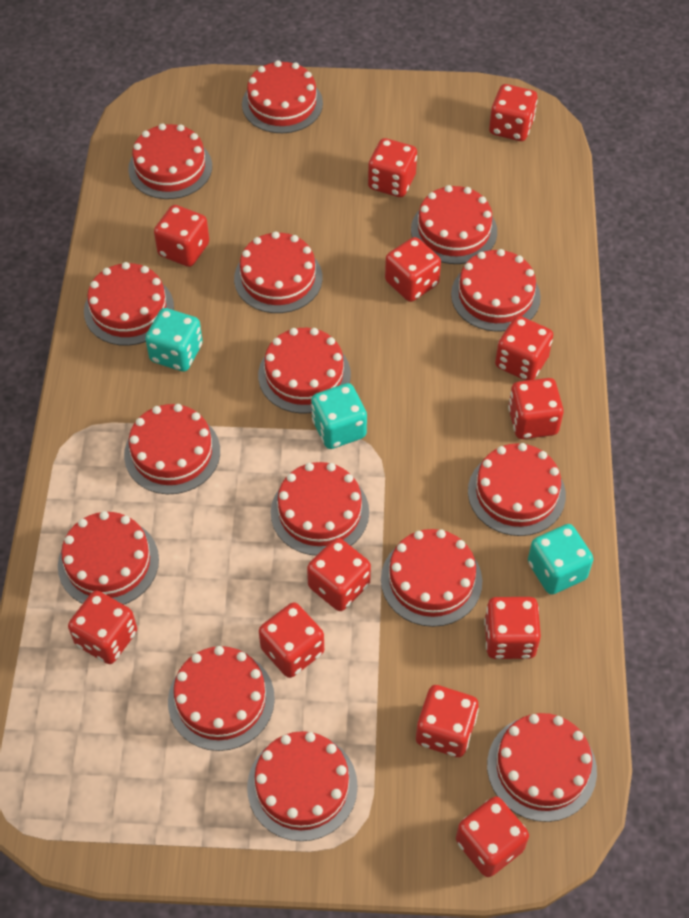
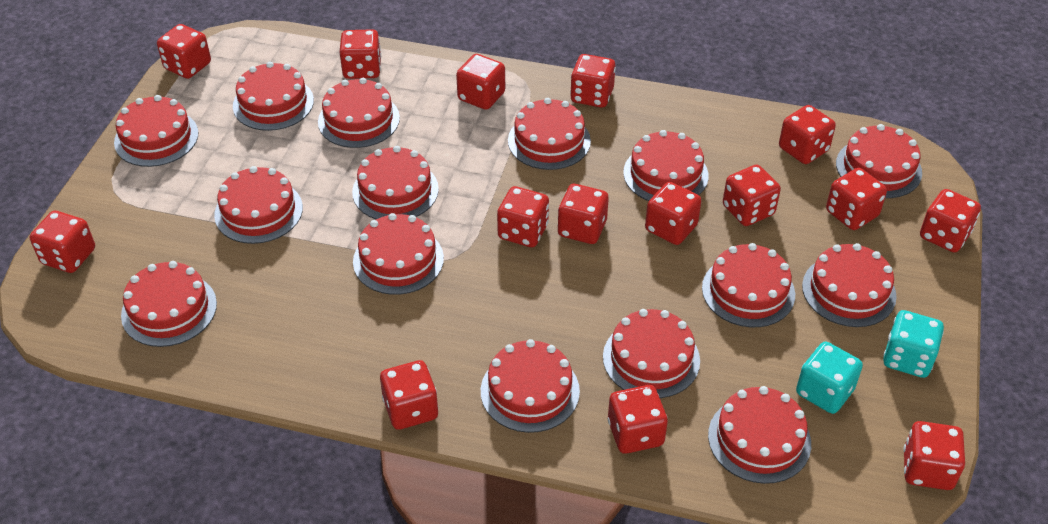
red dice: [68,591,137,664] [154,205,209,267] [259,602,324,678] [307,538,371,611] [368,138,417,197] [385,237,441,302] [416,685,479,757] [456,796,529,877] [484,597,541,659] [489,84,538,141] [495,316,553,381] [508,378,564,439] = 12 -> [30,211,95,273] [157,24,211,79] [339,29,381,79] [380,360,438,430] [456,54,505,110] [497,186,549,247] [558,184,609,244] [570,54,616,108] [608,385,668,454] [645,182,701,245] [723,165,781,226] [779,105,836,164] [826,168,887,230] [903,421,965,490] [920,189,981,252] = 15
turquoise dice: [145,308,203,372] [311,383,367,449] [528,524,593,595] = 3 -> [796,342,863,414] [883,310,944,378] = 2

